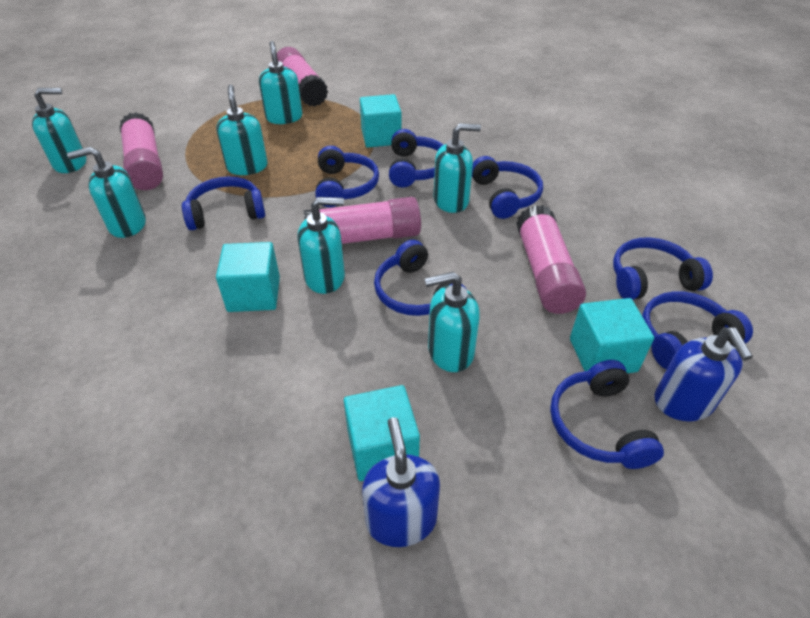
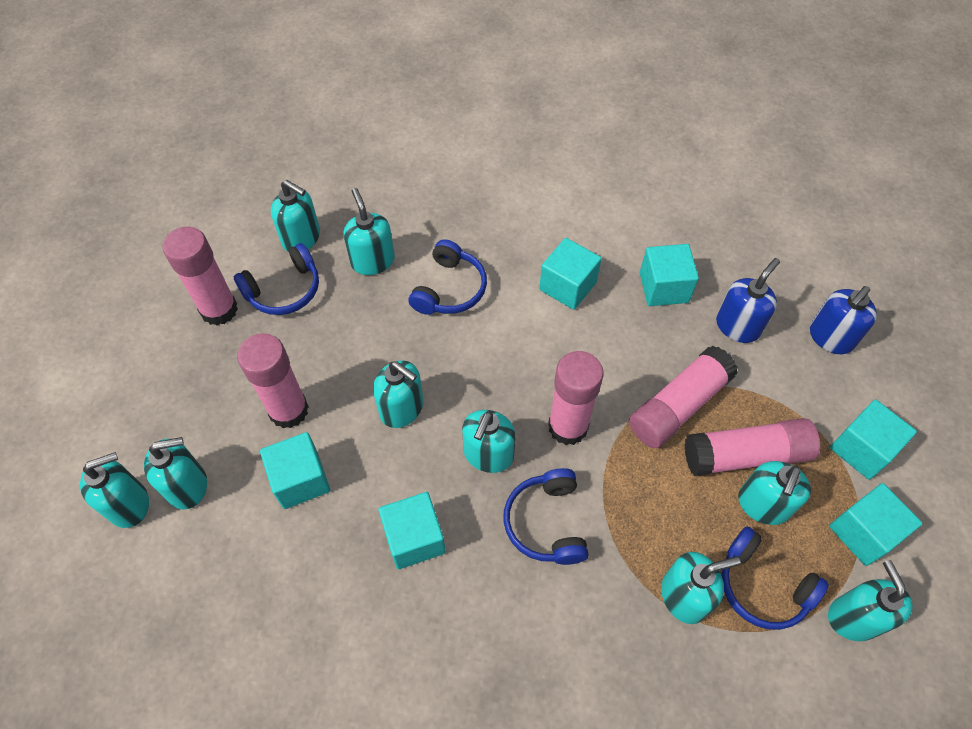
blue headphones: [182,176,265,230] [315,146,379,207] [374,240,466,316] [389,129,443,188] [472,156,543,219] [550,360,664,469] [613,237,713,300] [642,291,753,369] = 8 -> [234,243,319,315] [409,239,487,315] [503,468,588,565] [721,526,829,630] = 4
pink glue stick: [119,113,163,190] [277,47,328,107] [303,197,421,244] [516,205,586,314] = 4 -> [162,227,238,325] [237,333,309,428] [548,351,604,445] [629,346,738,448] [685,418,820,476] = 5
turquoise cube: [216,242,280,312] [344,385,420,481] [360,94,401,148] [570,298,654,373] = 4 -> [260,432,330,509] [378,492,446,569] [539,238,602,310] [640,244,699,306] [829,483,923,566] [830,400,917,480] = 6
turquoise soap dispenser: [32,88,87,173] [67,147,146,238] [216,85,268,175] [259,41,302,124] [297,197,345,294] [424,272,480,372] [433,123,481,213] = 7 -> [80,452,149,528] [144,437,207,510] [271,180,320,252] [343,188,395,275] [373,361,423,428] [462,410,516,473] [661,552,741,624] [738,461,811,525] [828,560,913,641] = 9

